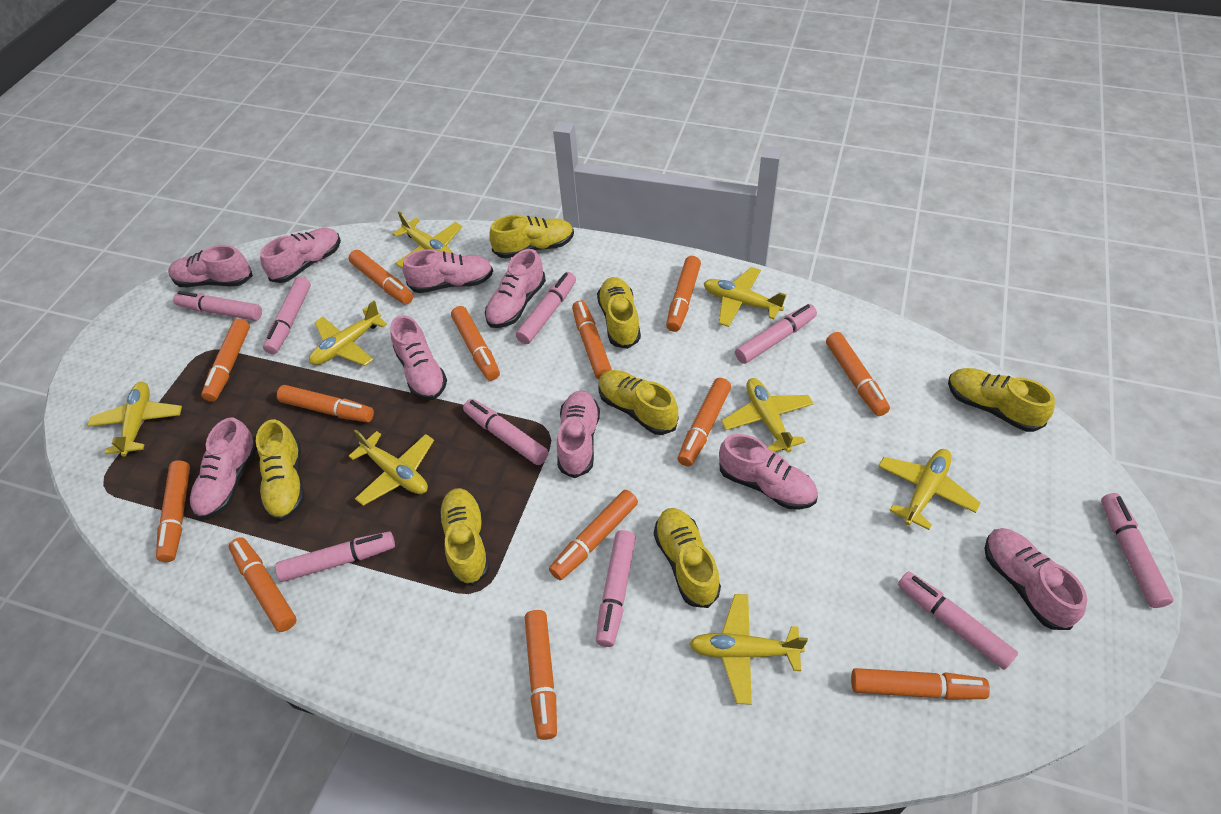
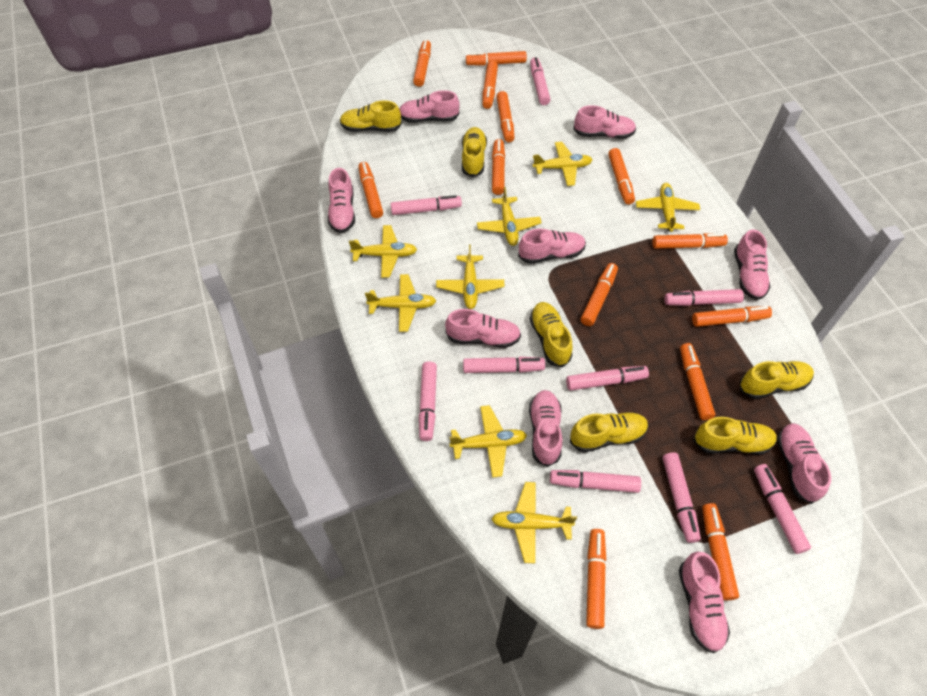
yellow shoe: [256,419,304,521] [438,488,490,586] [490,215,574,258] [597,277,641,349] [598,370,678,435] [654,508,721,608] [948,368,1055,432] = 7 -> [340,100,402,132] [462,127,487,177] [530,302,573,367] [570,412,648,452] [693,417,777,455] [740,361,814,399] = 6

